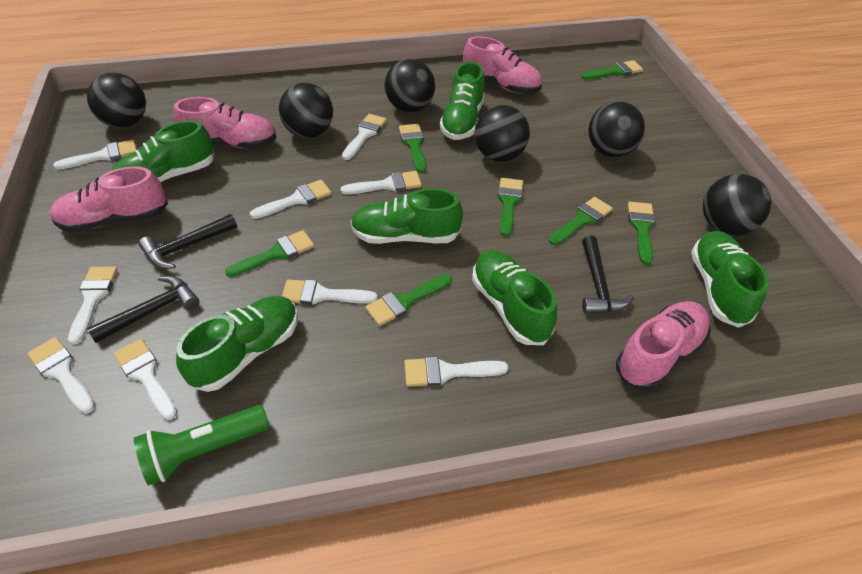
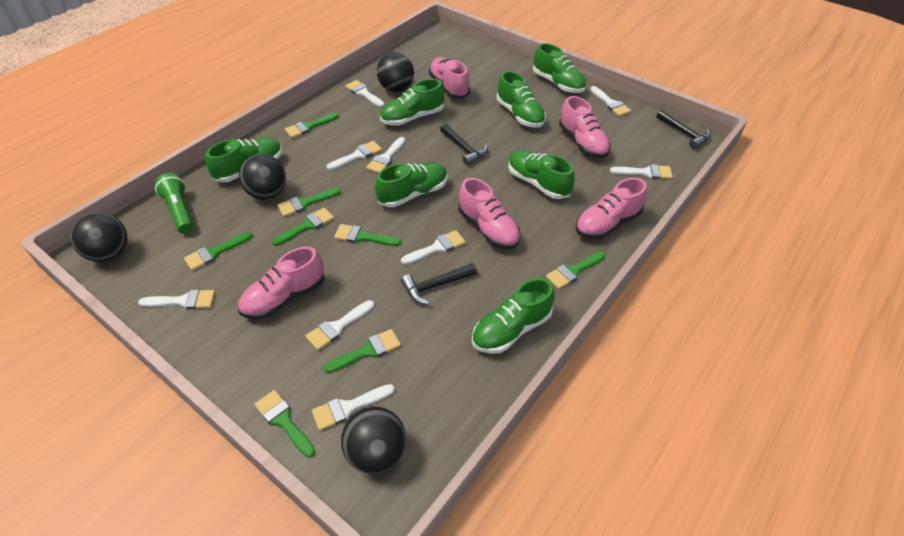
black ball: [87,73,146,128] [279,83,333,138] [385,59,435,112] [475,105,530,162] [588,101,645,157] [703,174,771,236] = 6 -> [70,212,127,262] [239,154,286,199] [341,407,406,474] [377,53,414,92] = 4
green brush: [225,230,314,277] [365,274,452,326] [399,124,426,173] [498,178,523,237] [549,197,613,245] [581,60,643,80] [628,202,655,265] = 7 -> [184,232,253,271] [254,390,315,457] [272,208,334,246] [278,188,341,217] [285,113,339,138] [323,329,401,373] [334,224,401,246] [546,251,606,289] = 8
green shoe: [111,120,214,183] [176,296,298,392] [351,188,463,244] [440,62,485,140] [472,250,557,345] [691,231,768,328] = 6 -> [206,138,283,183] [375,163,448,207] [380,79,445,126] [472,278,555,354] [497,71,546,128] [508,150,575,199] [533,43,586,93] = 7
pink shoe: [50,166,168,232] [174,97,276,149] [463,36,542,94] [616,301,711,391] = 4 -> [238,247,325,320] [429,57,470,98] [458,178,521,249] [559,96,611,158] [575,178,647,239] = 5

